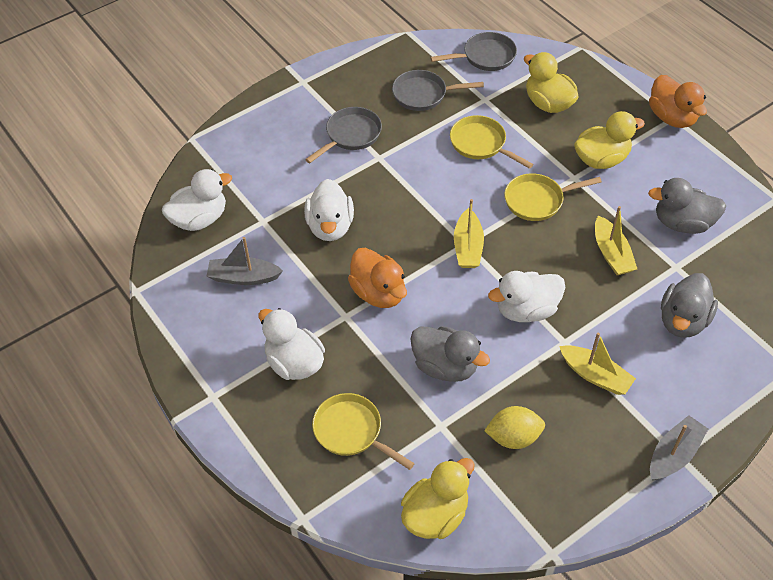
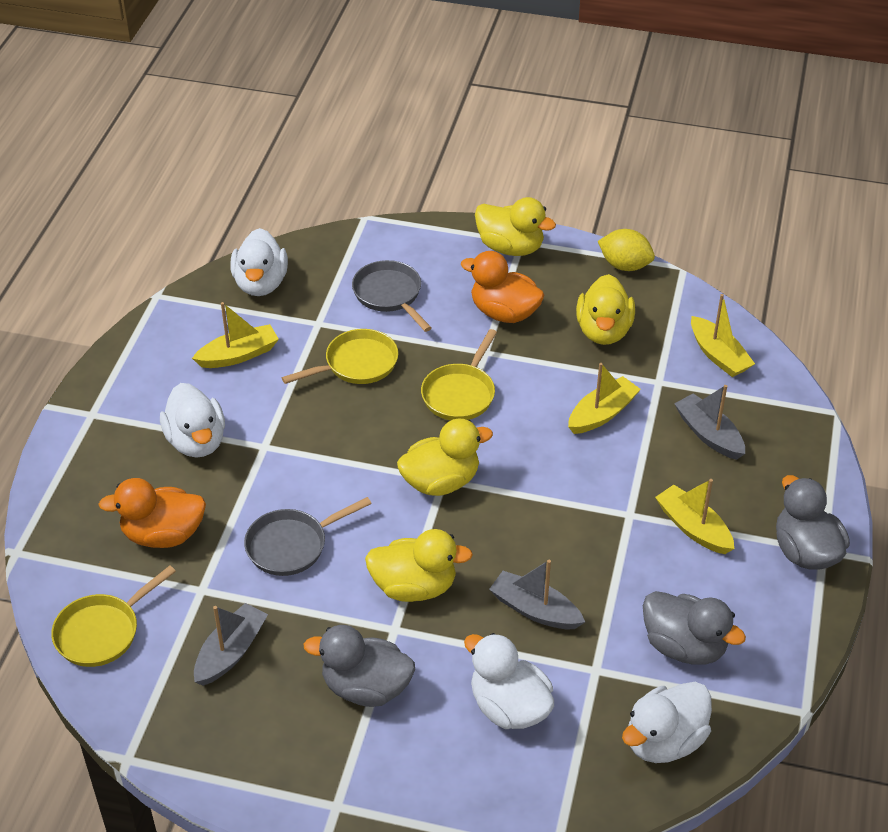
grey boat: [207,237,283,285] [650,415,708,481] = 2 -> [194,603,268,686] [489,560,585,629] [674,385,745,460] = 3
grey pan: [305,107,382,163] [392,70,484,111] [430,32,517,71] = 3 -> [244,497,372,576] [352,260,432,332] = 2
yellow boat: [454,199,484,268] [559,332,636,395] [595,206,637,275] = 3 -> [192,302,279,368] [568,363,641,434] [655,479,734,554] [691,294,755,377] = 4
yellow duck: [401,458,475,539] [524,52,579,113] [574,111,645,169] = 3 -> [365,529,473,602] [397,419,493,496] [475,197,556,256] [576,274,635,345] = 4

